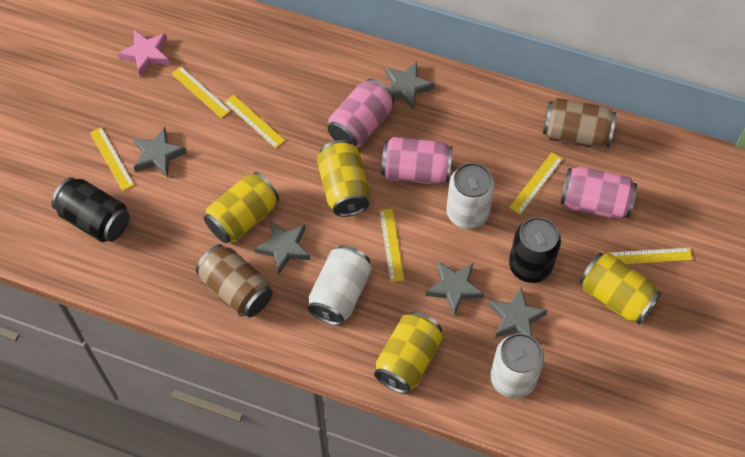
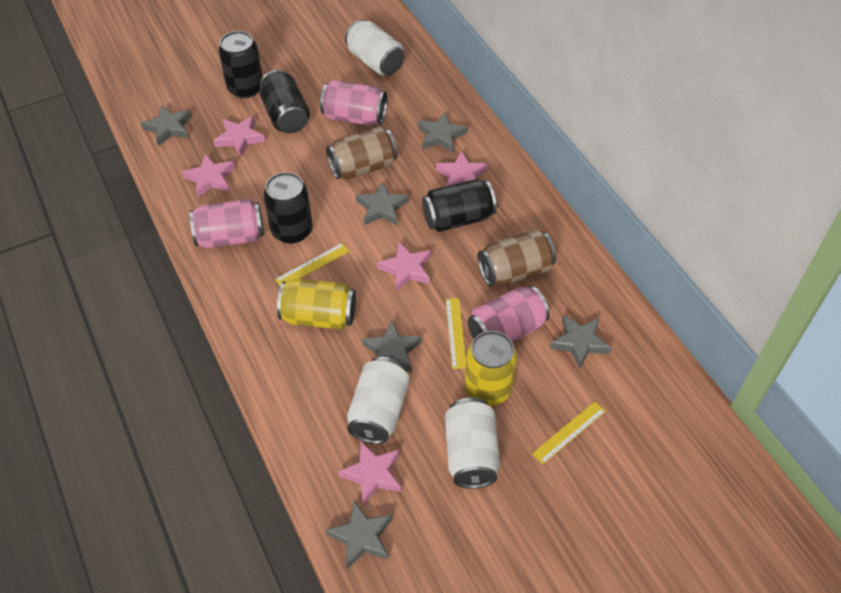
black can: [51,177,130,242] [509,217,561,283] = 2 -> [219,31,263,98] [259,70,310,133] [263,172,313,244] [422,179,497,232] = 4
grey star: [133,127,187,178] [254,221,311,274] [385,61,435,110] [425,262,484,316] [489,288,548,338] = 5 -> [141,105,191,146] [325,500,392,569] [355,182,409,226] [362,320,422,373] [418,112,467,153] [550,315,611,369] = 6
pink star: [117,30,170,77] = 1 -> [182,154,235,198] [213,116,265,157] [338,441,401,505] [377,242,431,292] [436,151,488,186] = 5
yellow can: [204,172,279,243] [317,140,370,217] [374,311,443,394] [580,253,661,324] = 4 -> [277,279,356,330] [465,331,517,406] = 2
yellow ruler: [90,127,134,191] [171,66,231,118] [224,95,285,148] [379,208,404,282] [509,153,563,215] [610,248,693,264] = 6 -> [275,243,349,286] [445,298,466,369] [532,401,606,464] = 3

